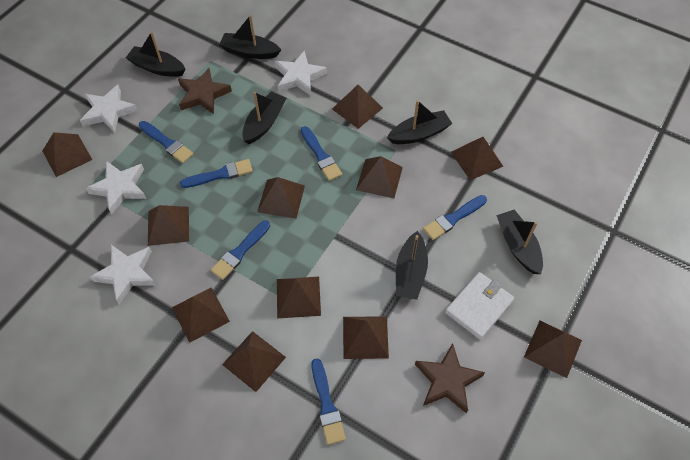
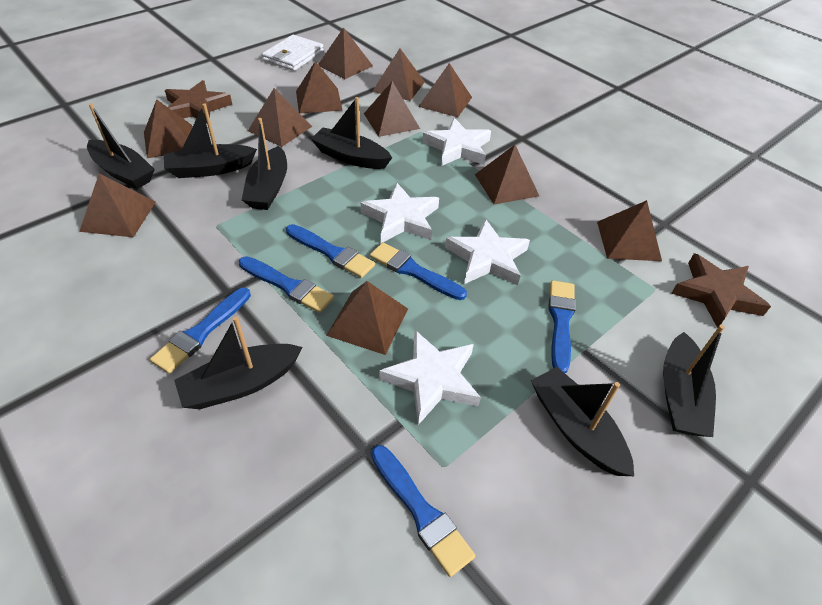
black boat: [126,32,186,77] [219,15,281,59] [242,92,286,144] [387,100,452,144] [396,231,428,300] [496,210,543,274] = 6 -> [87,103,155,189] [164,103,257,178] [174,316,303,409] [242,118,287,210] [311,97,392,169] [531,367,634,476] [663,325,725,437] = 7

